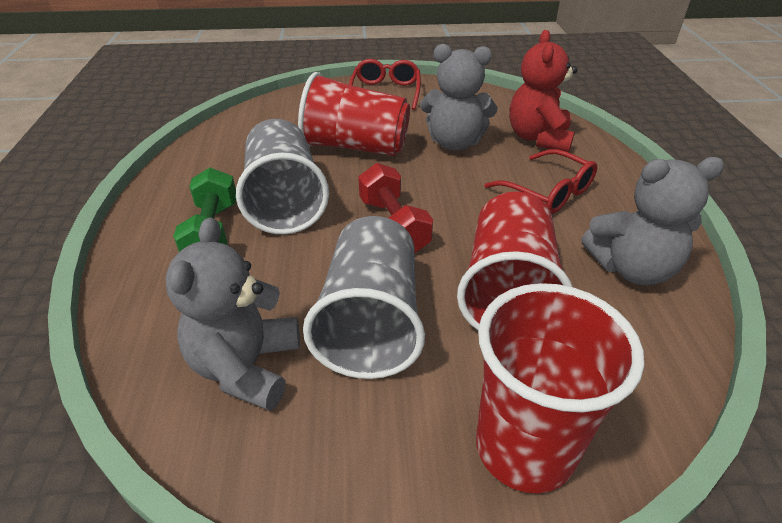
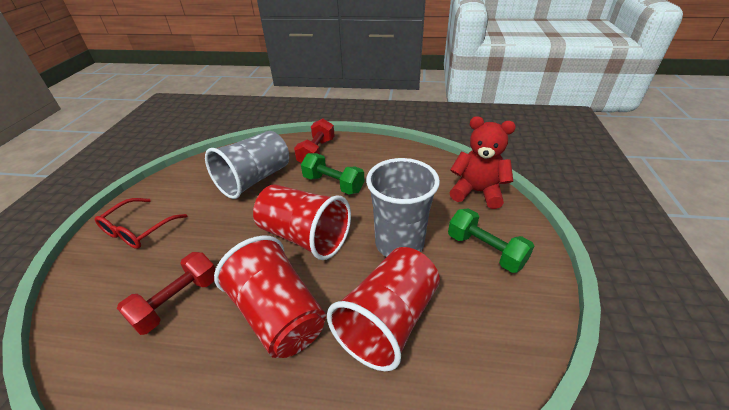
green dumbbell: [173,167,236,252] = 1 -> [301,153,364,195] [448,208,534,273] = 2
grey teddy bear: [166,217,300,411] [420,44,497,151] [581,157,724,285] = 3 -> none = 0
red dumbbell: [358,163,433,253] = 1 -> [117,252,215,335] [294,119,335,163] = 2
red glasses: [349,59,421,110] [484,149,597,214] = 2 -> [95,198,187,249] = 1

